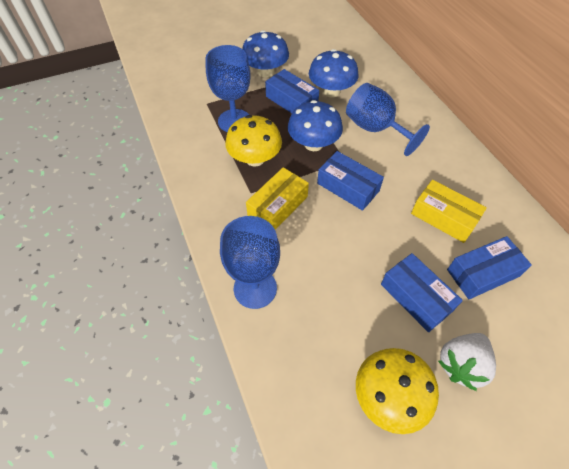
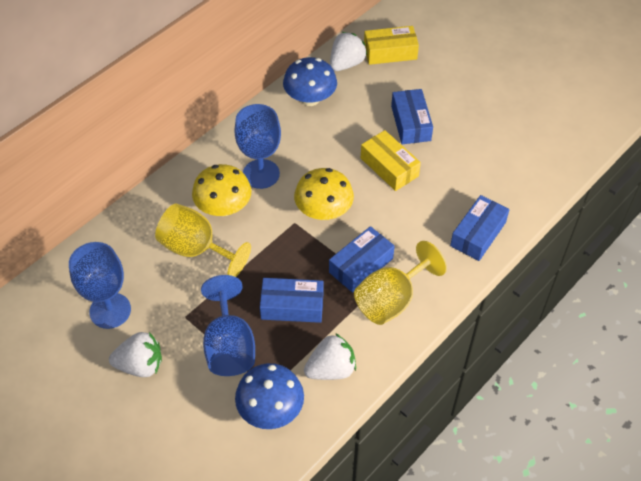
blue mushroom: [242,30,289,78] [288,100,343,151] [309,49,359,98] = 3 -> [235,363,304,429] [283,57,337,106] = 2
white strawberry: [438,333,496,391] = 1 -> [109,332,162,377] [304,333,356,380] [330,32,367,71] = 3
yellow goblet: none = 0 -> [155,204,251,277] [354,241,447,325] = 2

